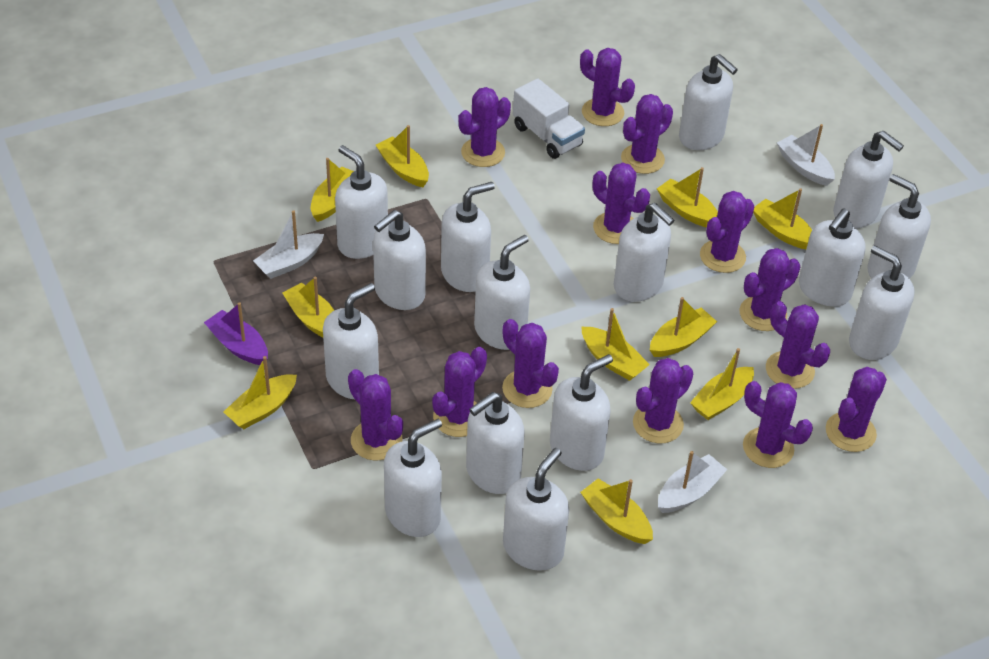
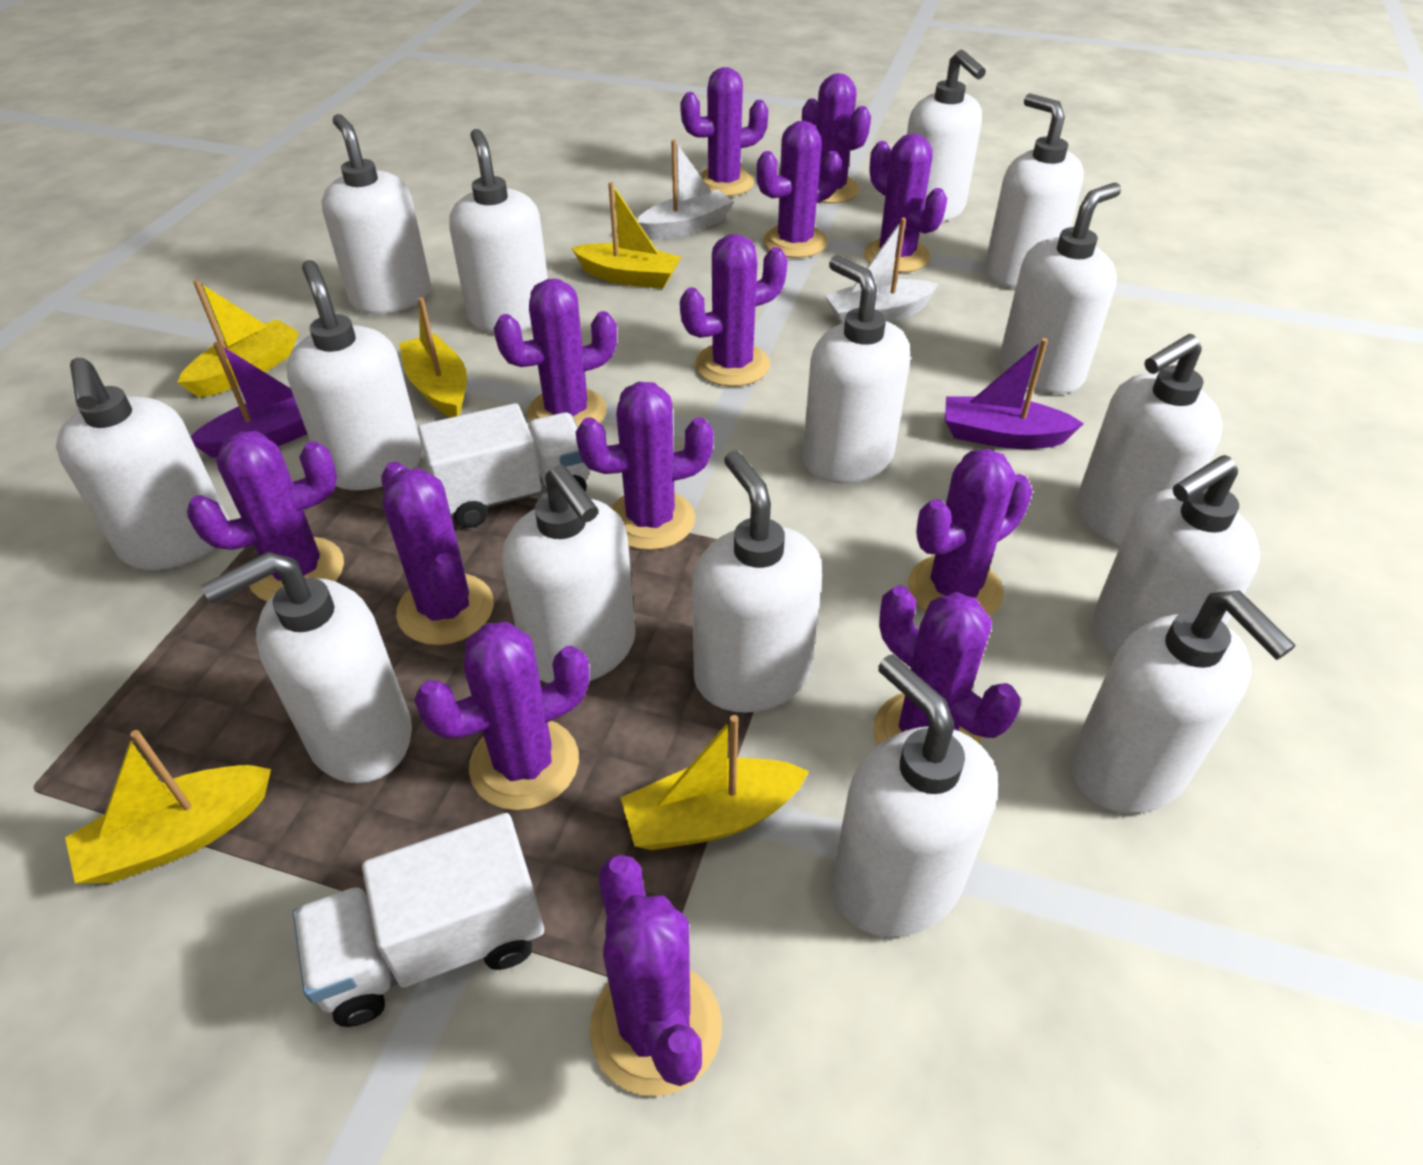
purple boat: [204,302,268,365] = 1 -> [191,342,307,458] [945,338,1084,449] = 2
white boat: [253,210,324,279] [658,451,727,513] [777,124,835,186] = 3 -> [637,139,734,240] [825,218,938,323] = 2
white truck: [513,78,585,159] = 1 -> [293,813,544,1027] [417,403,589,528] = 2
yellow boat: [224,356,297,429] [283,276,334,337] [311,158,354,222] [376,125,429,187] [580,478,653,544] [581,308,650,381] [650,297,717,357] [657,167,718,228] [690,348,754,420] [753,188,812,249] = 10 -> [65,730,271,883] [177,280,298,398] [399,297,467,417] [572,182,681,289] [620,715,809,850] = 5

